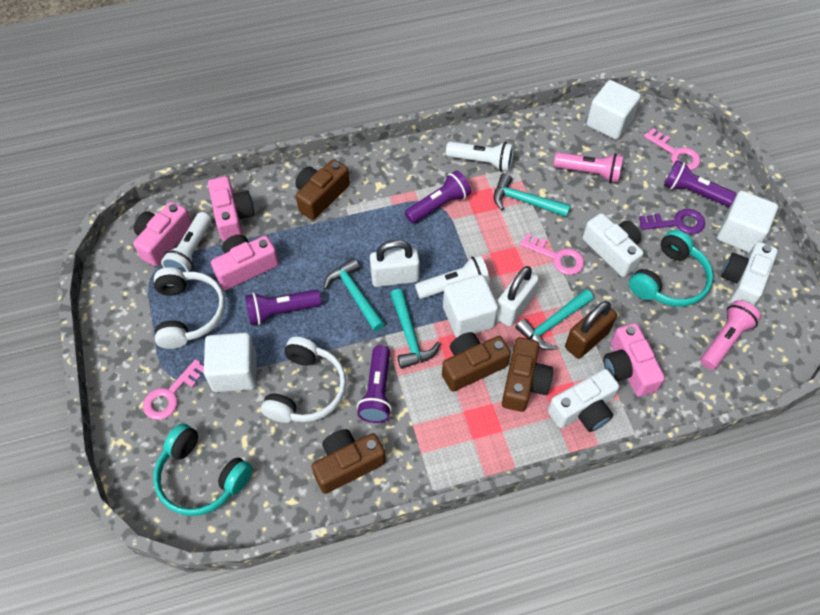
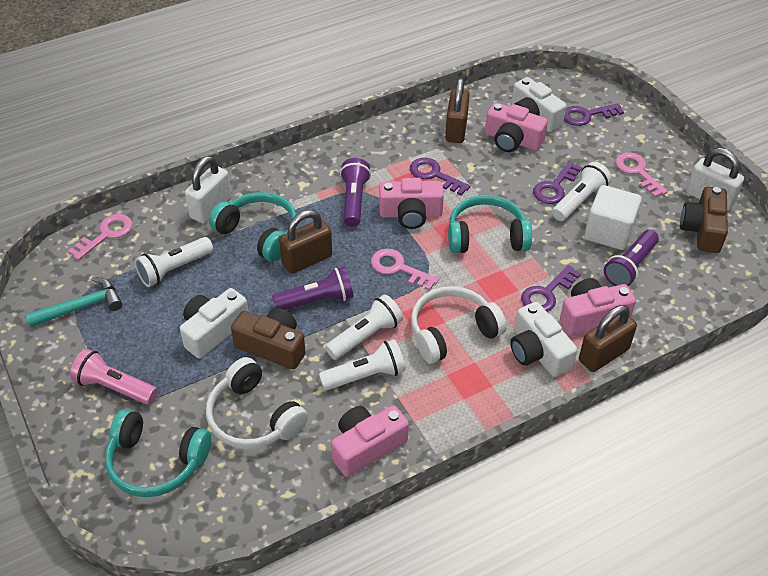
brown camera: [295,159,350,220] [311,429,386,494] [442,332,511,392] [502,337,553,412] = 4 -> [231,308,305,370] [680,187,728,253] = 2
brown padlock: [565,301,617,359] = 1 -> [279,210,332,274] [445,78,470,143] [579,305,637,372] = 3
pink flashlight: [554,152,623,183] [701,300,761,370] = 2 -> [70,349,158,405] = 1
purple flashlight: [245,289,322,325] [357,345,392,423] [405,170,471,224] [664,160,736,206] = 4 -> [272,267,354,310] [340,158,371,227] [604,230,659,286] = 3
purple key: [639,209,705,234] = 1 -> [410,158,471,195] [521,265,581,312] [533,161,582,204] [564,103,624,126] = 4
turquoise hammer: [323,258,385,331] [390,289,440,369] [494,173,571,217] [515,289,593,350] = 4 -> [26,277,122,327] = 1
turquoise headphones: [153,423,252,516] [629,230,714,307] = 2 -> [105,409,211,497] [209,192,297,262] [448,195,532,253] = 3
white cube: [204,333,256,392] [443,275,498,338] [586,80,641,140] [717,191,778,253] = 4 -> [584,185,642,250] = 1
white flashlight: [161,212,212,272] [415,255,490,299] [446,142,514,171] = 3 -> [135,237,213,287] [319,339,406,390] [325,294,403,360] [552,162,612,221] = 4

